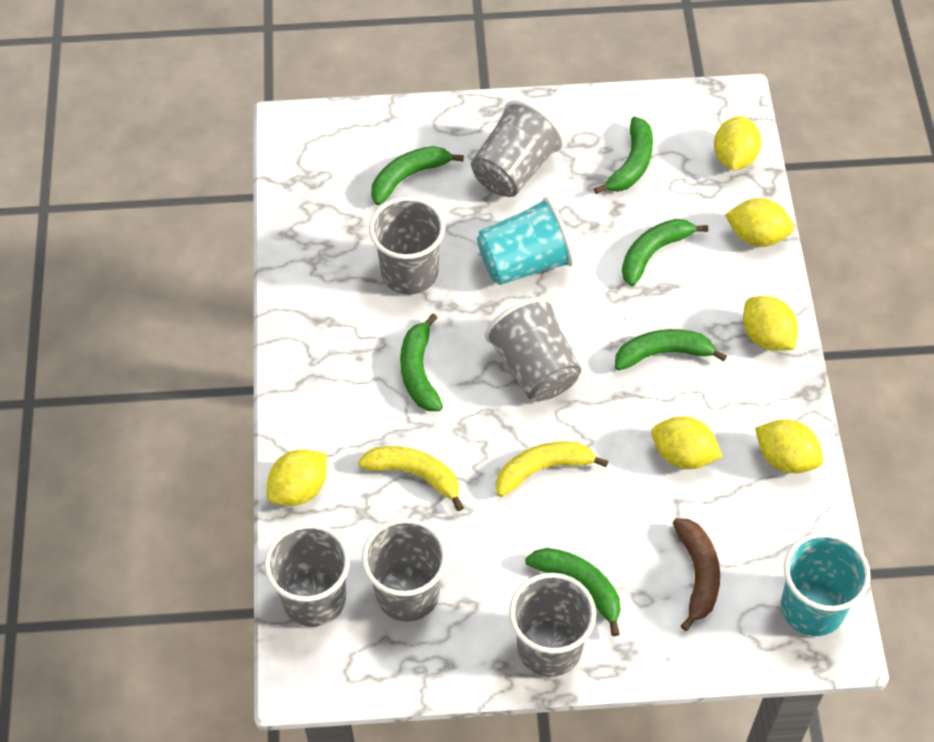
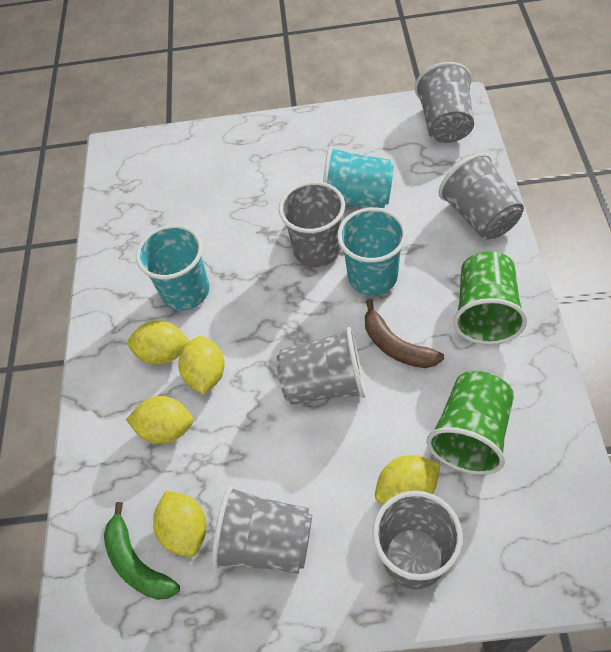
green banana: [371,146,464,205] [400,314,443,411] [525,548,620,636] [594,116,653,194] [615,329,727,370] [622,219,708,286] = 6 -> [104,502,180,600] = 1
green cup: none = 0 -> [426,371,514,475] [453,251,527,345] = 2
turquoise cup: [477,197,574,285] [781,532,871,636] = 2 -> [136,225,209,310] [323,146,394,208] [337,207,407,295] = 3
yellow banana: [358,446,464,511] [496,441,608,497] = 2 -> none = 0
yellow lemon: [267,449,327,506] [651,416,723,469] [714,116,761,170] [725,198,794,247] [743,296,798,351] [755,419,823,473] = 6 -> [126,396,193,444] [127,320,190,365] [153,490,207,558] [178,336,225,395] [375,455,440,505] = 5

